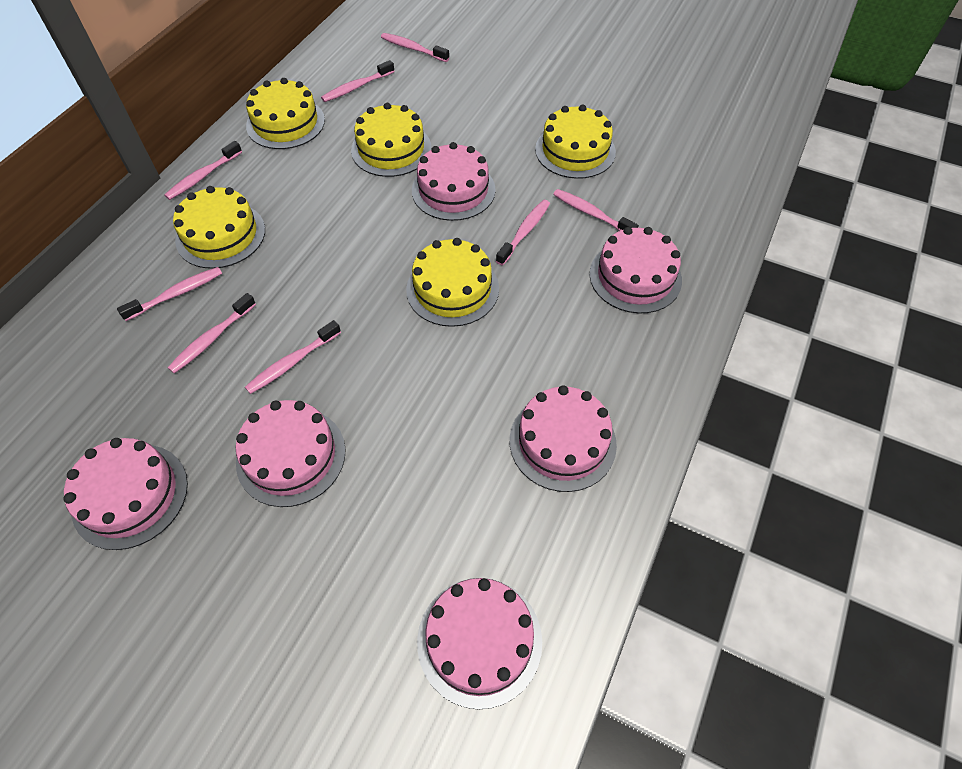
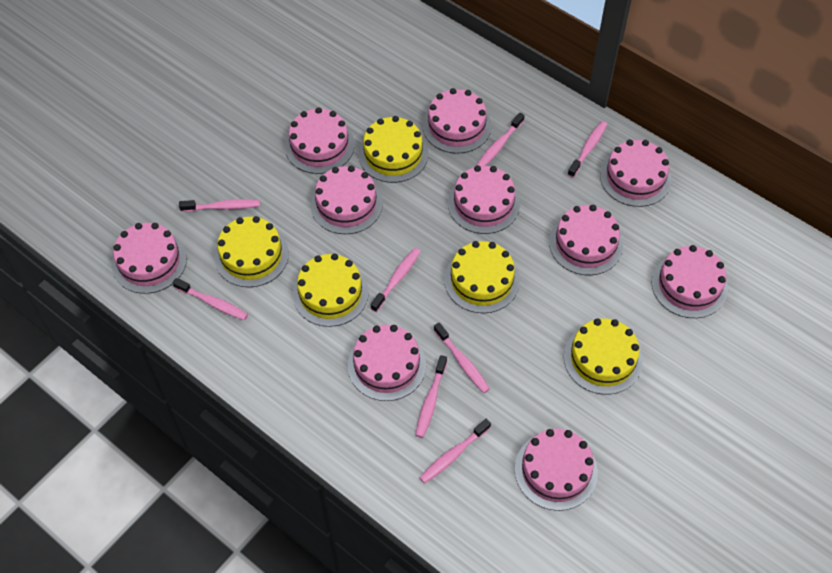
pink cake: [63,438,188,550] [236,400,346,507] [412,142,496,221] [417,578,542,709] [510,385,617,492] [590,227,682,314] = 6 -> [112,223,187,294] [285,107,354,174] [310,166,383,234] [348,325,426,401] [423,88,491,153] [448,165,520,234] [515,429,598,511] [549,205,623,275] [600,140,672,207] [651,245,728,318] = 10

